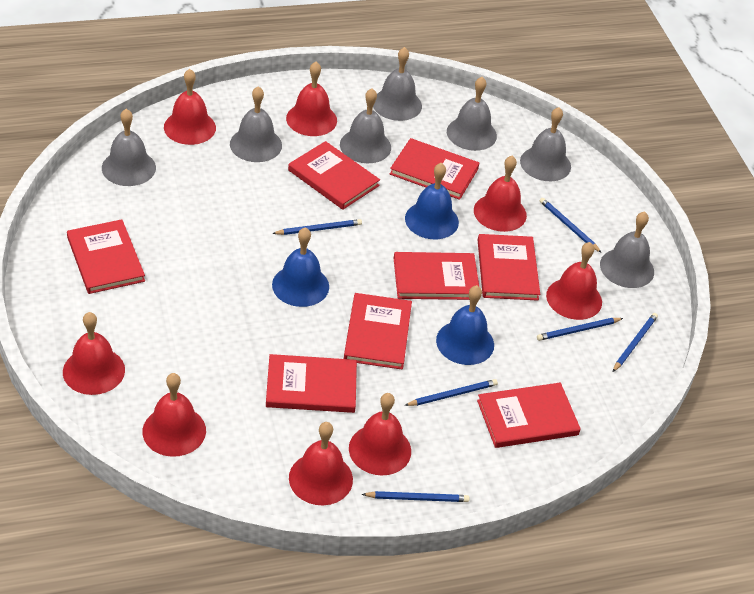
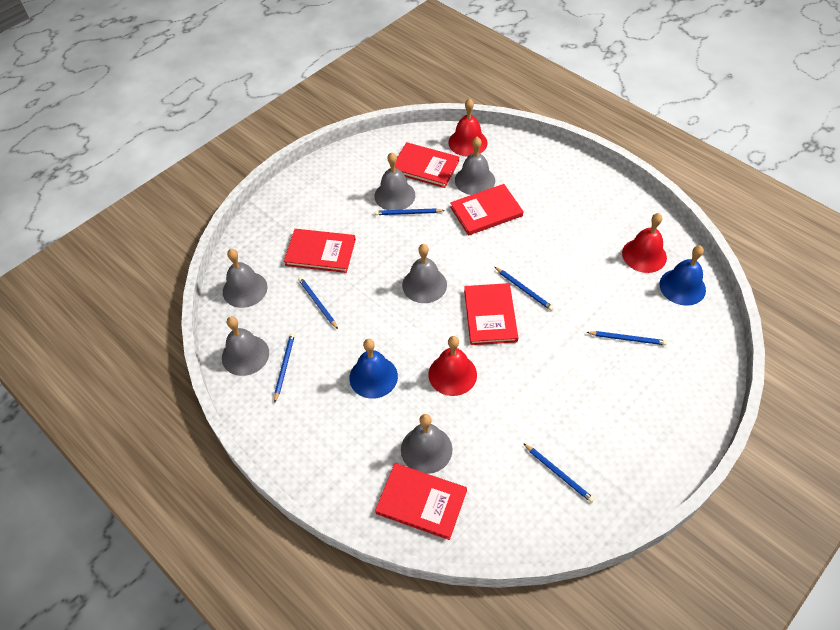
blue bell: [272,228,329,307] [405,163,459,239] [436,285,494,365] = 3 -> [349,339,398,399] [659,245,706,306] = 2
grey bell: [102,109,156,186] [230,86,282,162] [340,88,391,163] [373,47,422,121] [447,77,497,151] [520,107,571,181] [600,211,654,288] = 7 -> [222,316,269,376] [223,249,268,308] [374,152,415,210] [401,414,452,474] [402,244,447,303] [455,137,495,195] = 6
red bell: [63,312,125,395] [142,373,206,457] [164,69,216,145] [286,62,337,136] [289,422,353,505] [349,393,411,475] [474,156,527,232] [546,242,602,320] = 8 -> [428,336,477,396] [448,98,487,157] [622,213,667,273] = 3
red book: [67,219,145,294] [266,354,357,413] [288,141,380,210] [344,293,412,370] [390,138,479,200] [394,252,479,300] [477,383,581,448] [478,234,540,301] = 8 -> [284,229,356,273] [375,463,467,540] [395,142,459,188] [450,184,523,236] [464,283,518,345] = 5

